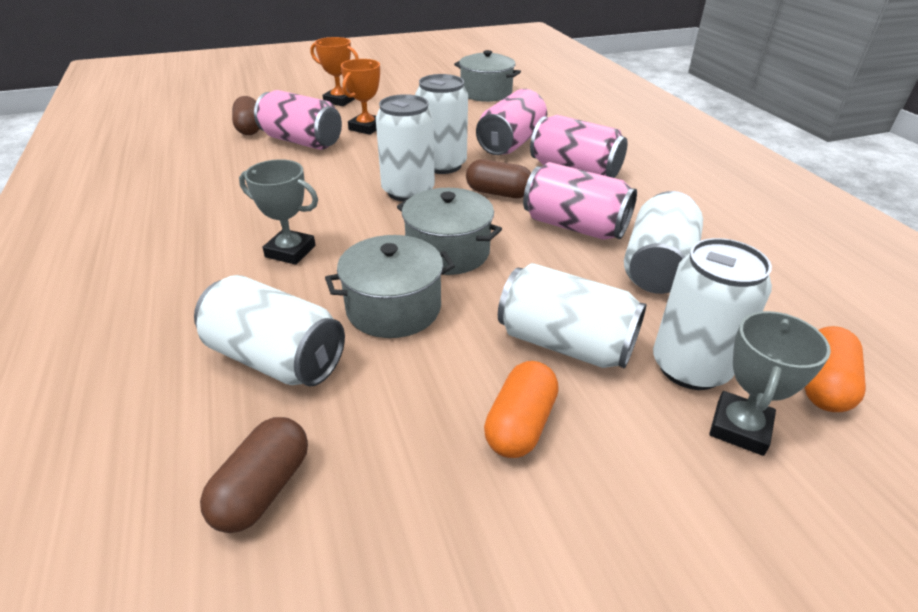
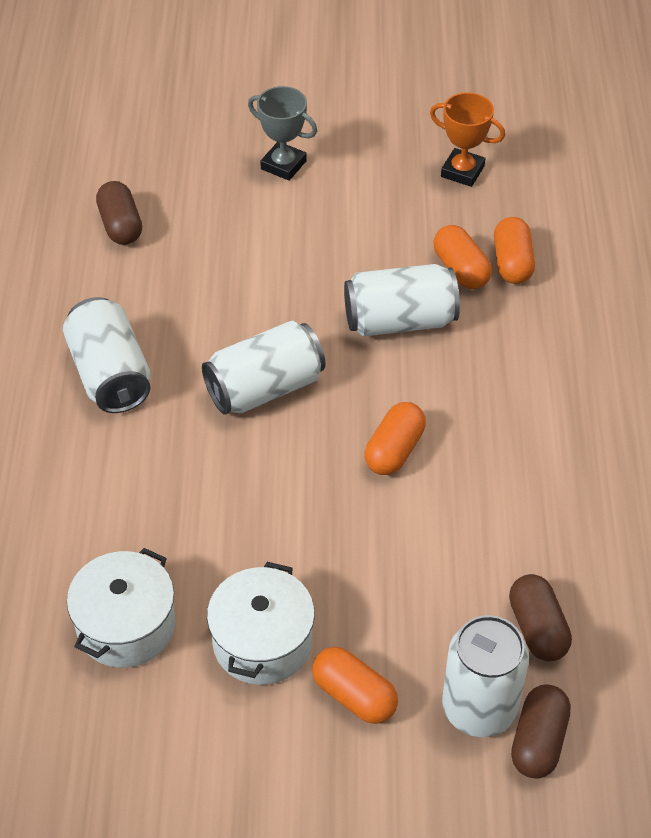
grey pot: [325,235,455,338] [397,188,502,275] [454,50,521,102] = 3 -> none = 0
grey trophy: [239,159,318,265] [709,311,831,456] = 2 -> [248,86,317,181] = 1
orange capsule: [484,361,559,458] [805,326,866,412] = 2 -> [312,647,398,724] [365,402,426,475] [433,225,492,289] [494,217,535,284] = 4
orange trophy: [310,37,359,106] [341,59,380,135] = 2 -> [430,92,505,187] = 1
pink can: [254,90,342,150] [476,89,547,155] [523,162,637,240] [530,115,628,178] = 4 -> none = 0
white can: [194,275,345,386] [376,94,435,202] [415,74,468,174] [498,263,647,368] [624,191,703,294] [653,238,772,390] = 6 -> [63,297,151,413] [202,320,325,415] [344,264,460,337] [442,615,529,737] = 4
white pot: none = 0 -> [67,548,176,668] [207,562,315,685] = 2

